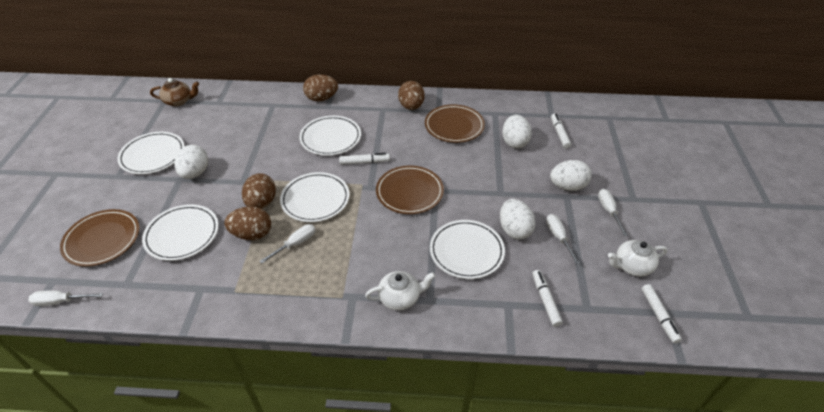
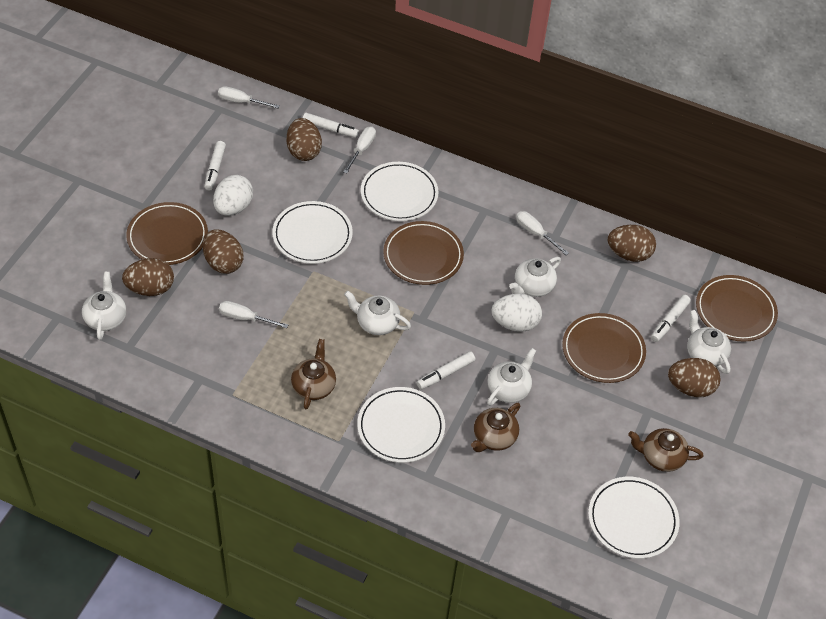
brown egg: [224,206,271,240] [242,173,276,209] [303,74,338,101] [398,81,425,110] = 4 -> [122,258,174,296] [203,229,243,274] [287,118,322,161] [608,225,656,262] [668,358,721,397] = 5
brown plate: [60,209,140,267] [376,166,444,214] [425,104,485,143] = 3 -> [126,202,208,265] [383,221,464,285] [562,313,646,383] [696,275,778,342] = 4
brown teapot: [150,78,199,106] = 1 -> [291,339,336,410] [471,403,520,452] [628,428,703,472] = 3
white egg: [175,145,208,179] [500,199,536,240] [502,115,532,148] [550,160,592,191] = 4 -> [213,175,253,216] [491,294,542,332] = 2
white plate: [117,132,185,174] [142,204,219,261] [280,172,349,222] [299,116,361,156] [430,220,505,279] = 5 -> [272,201,353,264] [357,387,445,463] [361,162,439,221] [588,477,680,559] = 4
white teapot: [365,271,435,310] [608,240,668,277] = 2 -> [82,272,126,340] [344,291,411,335] [487,348,536,406] [509,257,561,297] [687,310,731,374] = 5

